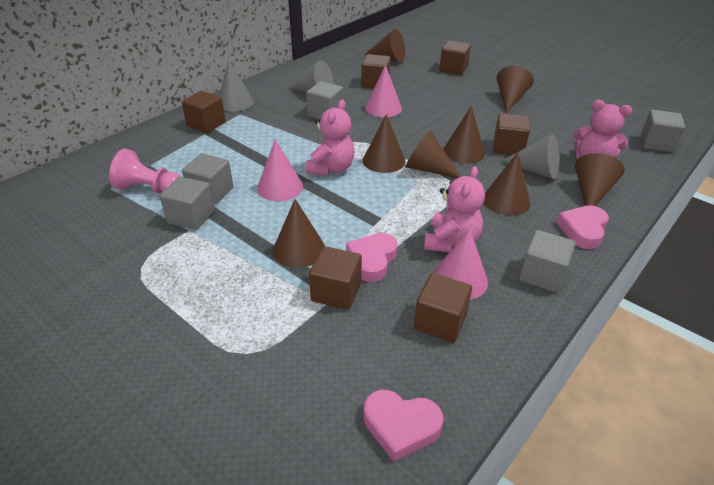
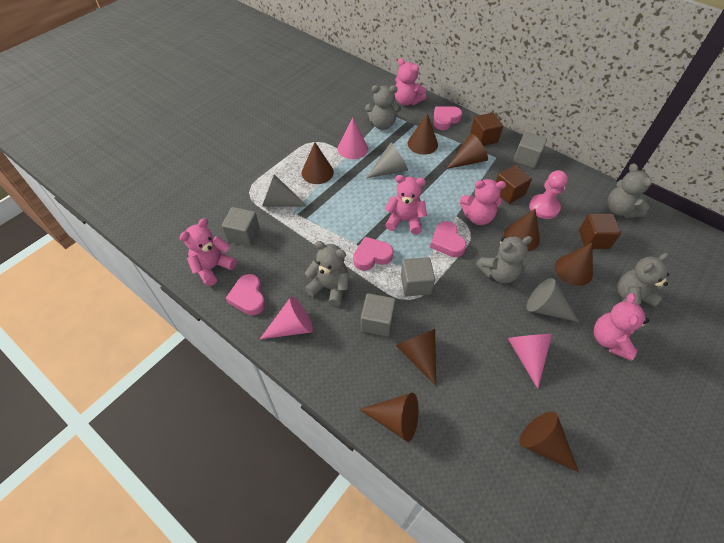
brown cube: [182,91,226,133] [309,246,362,310] [361,54,391,88] [414,273,472,343] [439,41,471,75] [493,113,530,155] = 6 -> [470,113,503,146] [496,165,532,204] [579,214,621,249] = 3
grey cube: [160,176,215,230] [182,153,233,204] [306,81,343,119] [519,230,576,293] [641,109,685,153] = 5 -> [222,207,260,246] [361,293,396,337] [401,257,435,296] [513,132,547,168] = 4
grey teddy bear: none = 0 -> [305,241,349,306] [365,85,401,130] [476,236,532,283] [607,164,652,218] [618,253,669,314] = 5
pink heart: [346,233,398,282] [363,390,443,462] [556,205,609,249] = 3 -> [226,274,265,315] [353,237,393,271] [430,221,466,257] [433,106,462,130] = 4
pink teddy bear: [306,100,355,175] [424,166,485,252] [573,100,632,159] = 3 -> [180,218,237,286] [385,175,427,234] [394,58,426,106] [460,179,506,225] [594,293,649,361] = 5

